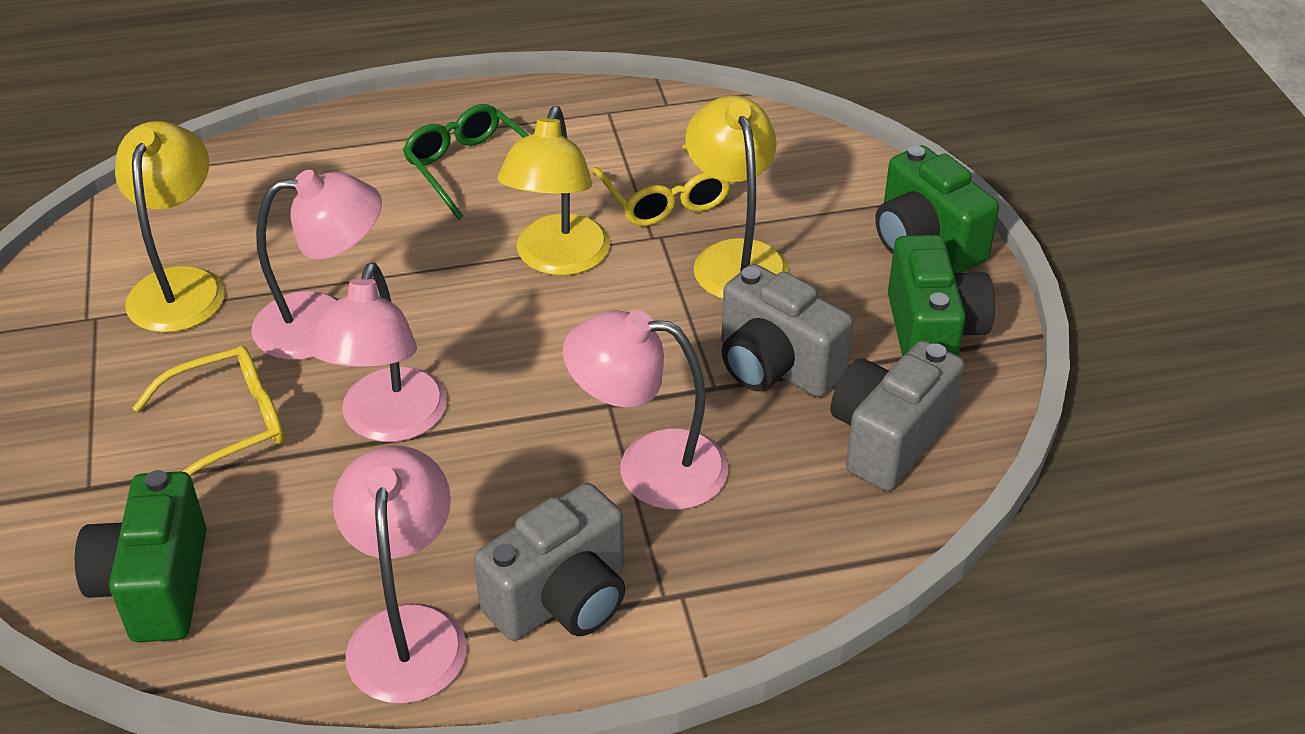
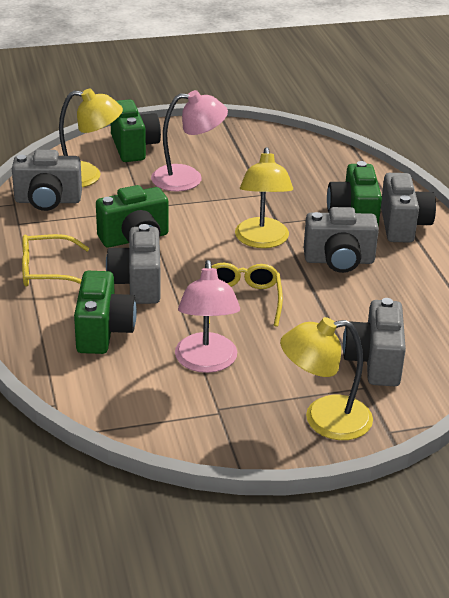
green camera: [75,470,207,642] [875,145,999,273] [888,235,995,357] = 3 -> [74,271,137,354] [96,185,168,247] [111,99,161,162] [327,161,382,227] = 4
green glasses: [403,104,529,220] = 1 -> none = 0
grey camera: [474,483,625,641] [721,264,853,397] [831,340,965,491] = 3 -> [12,150,82,211] [106,224,161,304] [304,207,379,273] [343,298,406,386] [381,173,436,243] = 5
pink lamp: [251,170,382,360] [309,262,447,442] [333,445,467,704] [563,310,728,510] = 4 -> [151,90,228,191] [175,260,240,373] = 2

